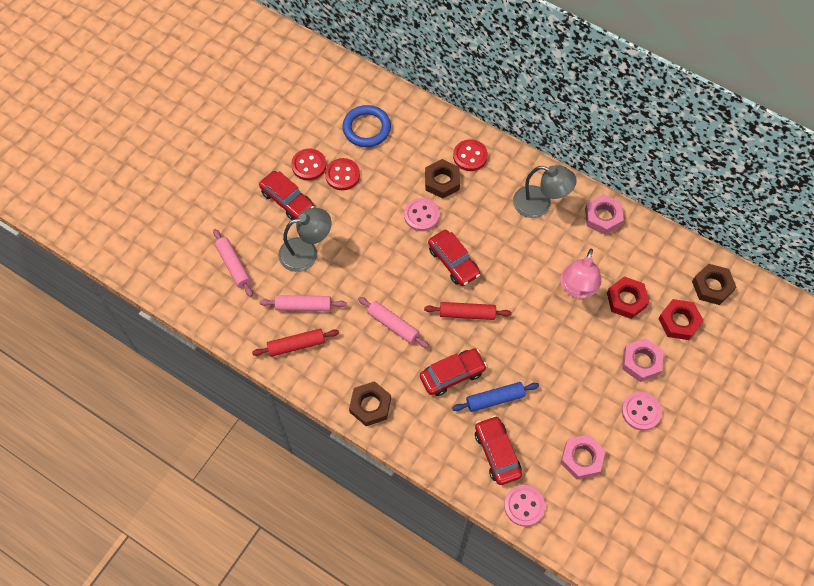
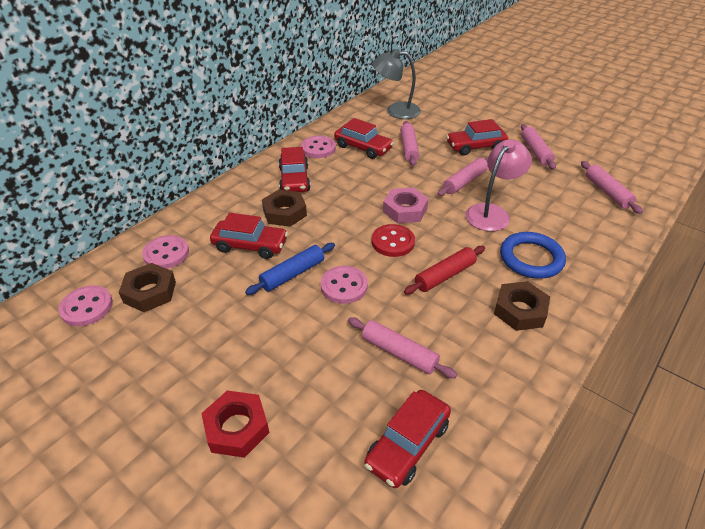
grey lamp: [278,208,331,272] [513,165,577,218] = 2 -> [372,49,421,119] = 1
pink button: [404,198,440,231] [504,485,545,527] [622,392,662,431] = 3 -> [58,285,113,326] [142,235,189,269] [301,136,336,158] [321,266,368,304] = 4
pink nut: [561,434,606,480] [585,194,624,235] [622,338,664,382] = 3 -> [383,187,429,223] = 1
pink rolling pin: [213,229,253,297] [260,295,347,311] [358,297,429,348] = 3 -> [348,317,457,378] [400,121,419,166] [438,157,488,196] [521,124,556,170] [581,161,643,214] = 5
red button: [291,148,326,181] [325,158,360,190] [453,139,488,171] = 3 -> [372,224,415,257] = 1
red car: [259,171,314,220] [420,348,487,396] [428,230,480,286] [475,416,522,485] = 4 -> [210,213,288,259] [279,147,311,192] [334,118,394,159] [364,390,451,488] [446,119,508,156] = 5
red nut: [607,276,649,319] [658,299,704,340] = 2 -> [201,390,269,458] = 1
red rolling pin: [252,329,339,357] [424,302,512,320] = 2 -> [404,246,485,294] = 1

